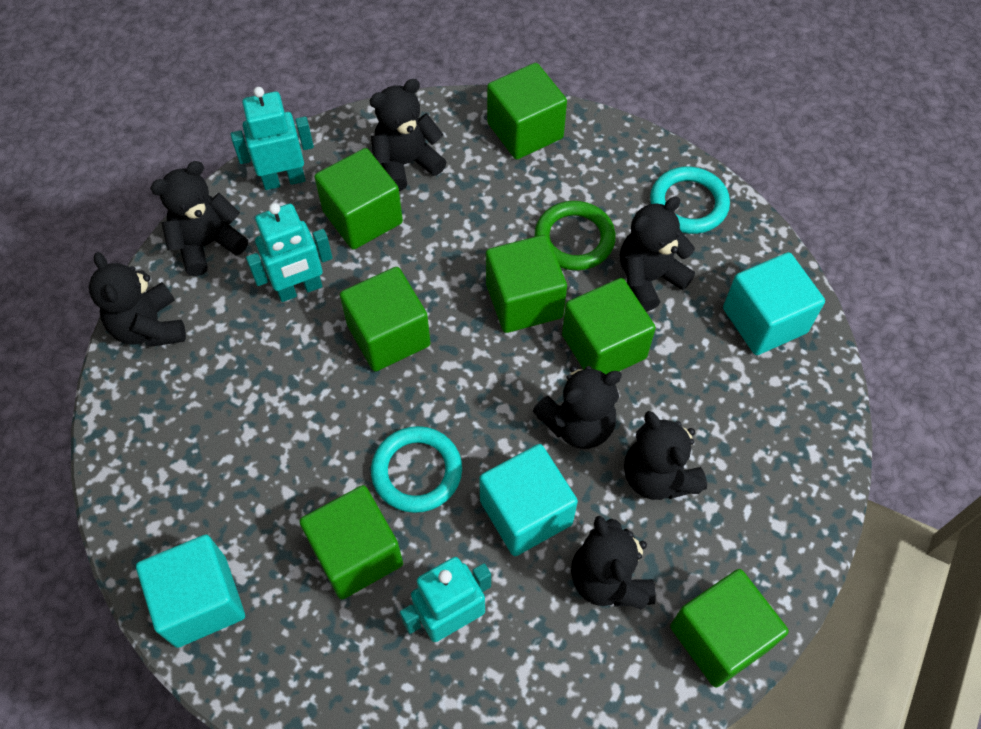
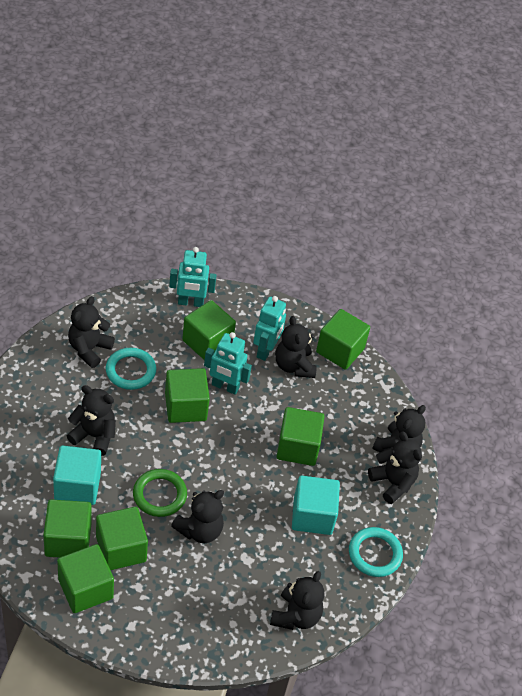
turquoise cube: [136,535,245,648] [479,444,578,556] [723,252,825,355] = 3 -> [53,446,101,505] [292,476,340,535] = 2

